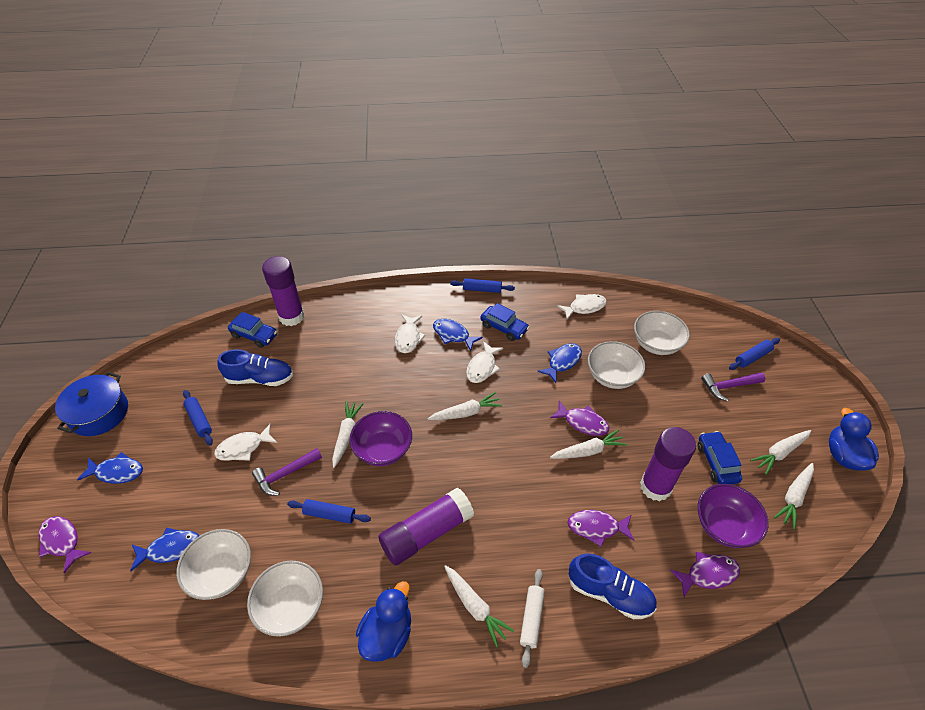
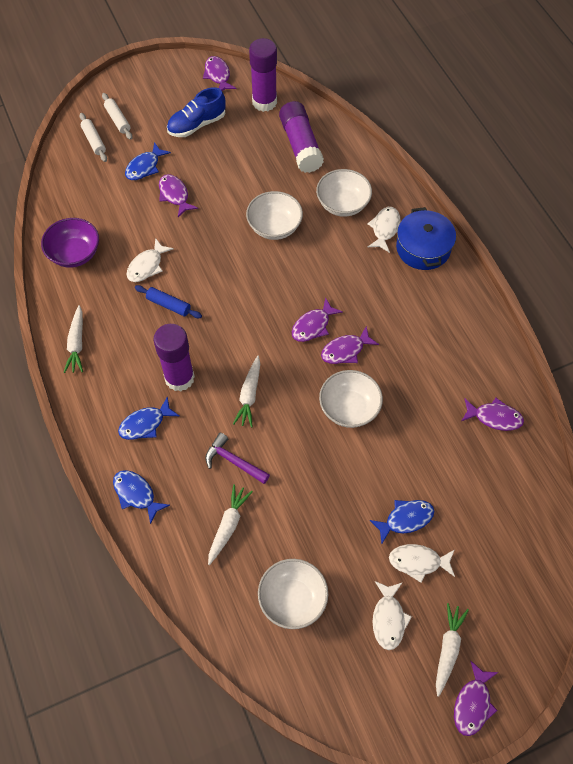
blue car: [228,312,277,348] [480,303,529,341] [697,431,742,484] = 3 -> none = 0
blue duck: [356,581,411,662] [829,408,879,471] = 2 -> none = 0
blue rolling pin: [183,390,213,445] [287,499,371,524] [450,278,515,293] [729,338,780,370] = 4 -> [135,285,202,318] = 1
blue shoe: [218,349,293,386] [569,553,657,619] = 2 -> [167,87,226,137] = 1
purple bowl: [350,411,412,466] [697,484,769,548] = 2 -> [41,218,99,268] = 1
purple fish: [39,516,92,573] [550,400,609,436] [568,510,634,547] [670,552,740,597] = 4 -> [159,174,198,217] [203,56,236,91] [292,298,343,342] [321,326,379,364] [454,660,499,736] [461,398,524,431] = 6
purple hammer: [252,448,322,496] [701,372,765,401] = 2 -> [205,433,270,484] = 1
white carrot: [332,401,364,468] [428,392,502,420] [444,565,514,647] [550,430,627,459] [750,430,811,475] [774,463,814,529] = 6 -> [63,305,83,373] [208,484,253,565] [233,356,260,428] [436,603,469,697] = 4
white rolling pin: [520,569,545,668] = 1 -> [79,113,107,162] [102,93,132,140] = 2

